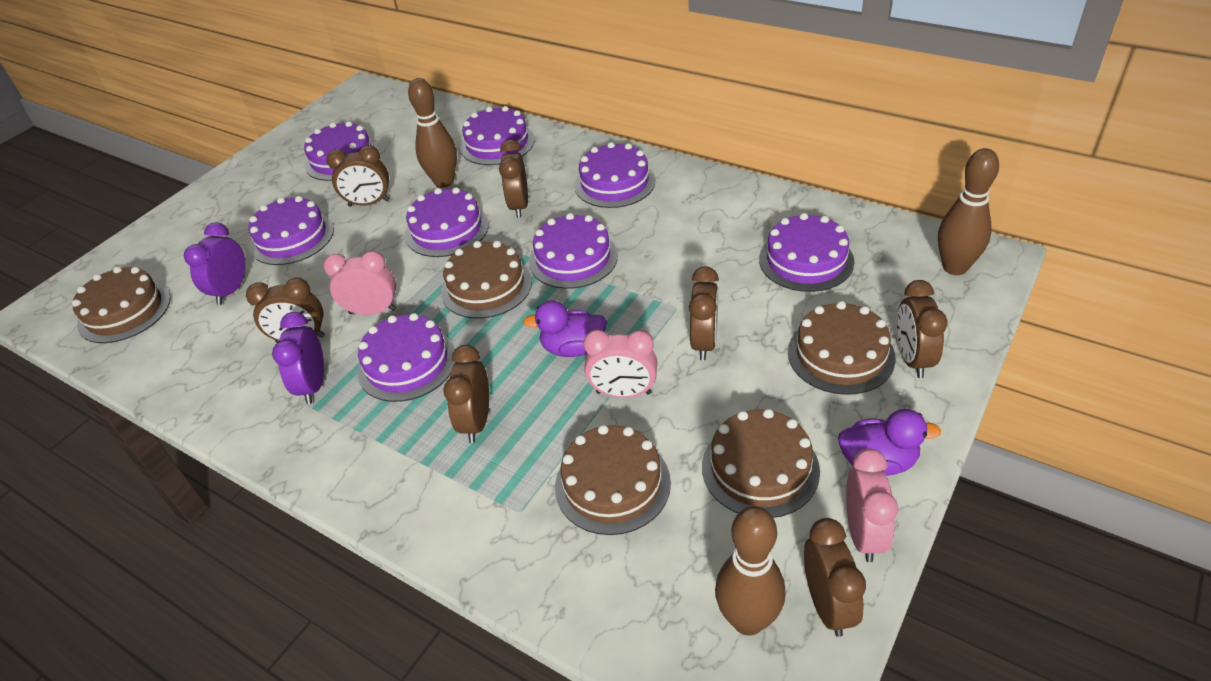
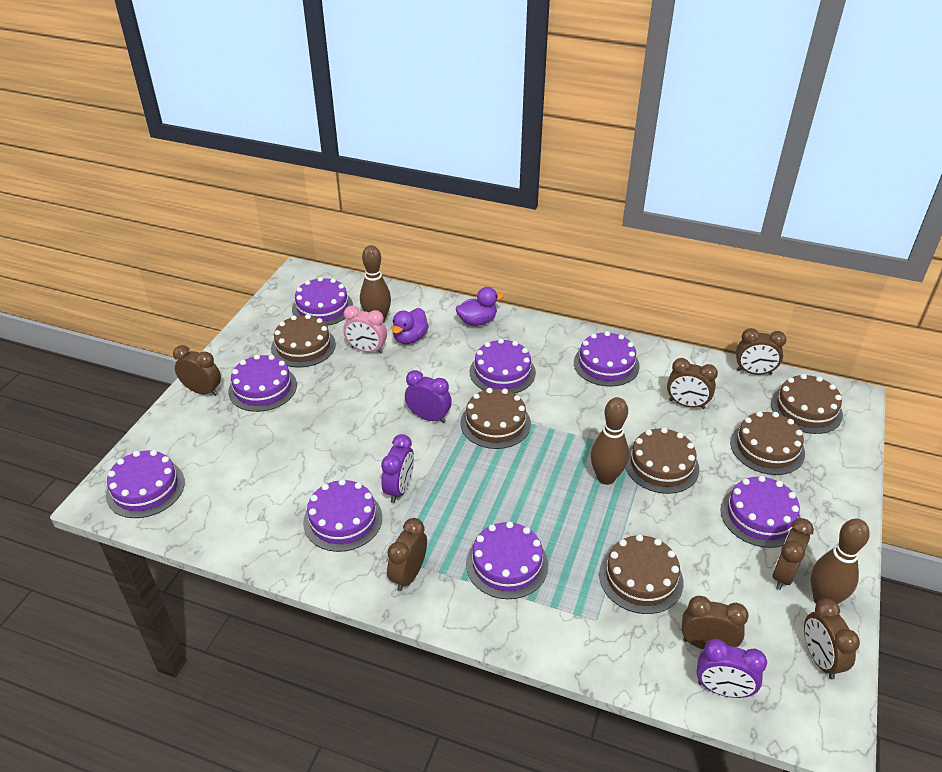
brown cake: [72,267,171,343] [441,241,532,319] [555,425,671,535] [702,409,820,518] [788,301,896,395] = 5 -> [271,314,336,367] [460,388,531,449] [599,534,684,614] [625,427,699,494] [730,411,805,475] [771,374,843,434] = 6
pink clock: [323,251,396,315] [583,330,657,398] [846,448,898,562] = 3 -> [343,306,387,354] = 1
purple clock: [184,222,245,305] [272,312,324,404] = 2 -> [381,434,414,503] [405,370,452,423] [696,639,767,698] = 3

